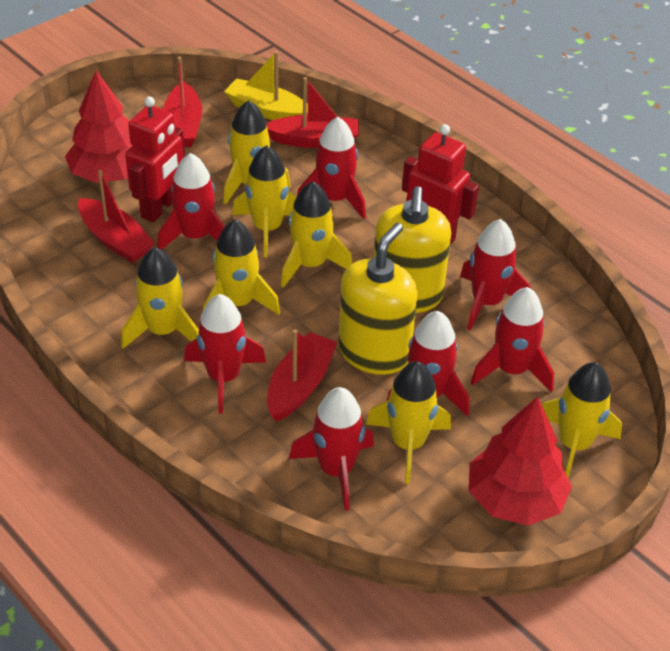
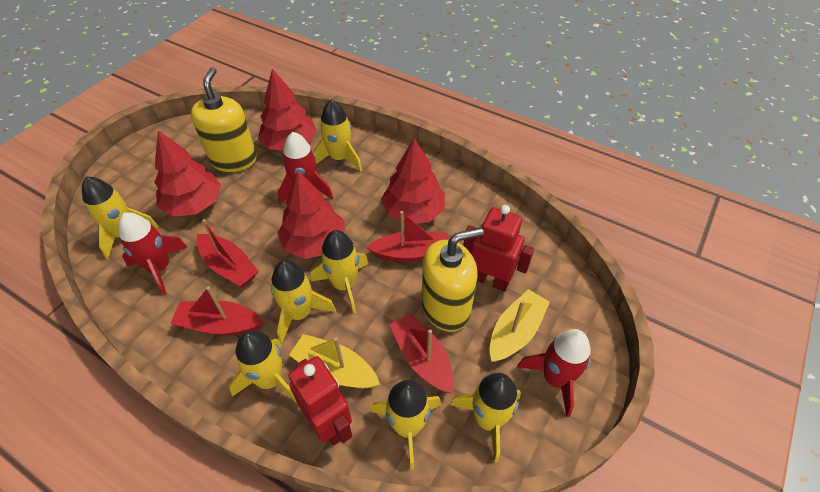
red rocket: [157,153,225,250] [184,294,266,414] [289,387,374,511] [297,117,366,219] [387,311,469,416] [460,219,531,330] [471,287,554,392] = 7 -> [118,212,187,295] [278,132,333,205] [517,329,591,417] = 3
red tree: [65,71,132,183] [469,397,572,526] = 2 -> [154,131,221,217] [258,68,317,151] [278,171,345,259] [381,138,445,224] = 4
yellow boat: [224,51,308,120] = 1 -> [289,334,380,389] [490,289,550,362] = 2

